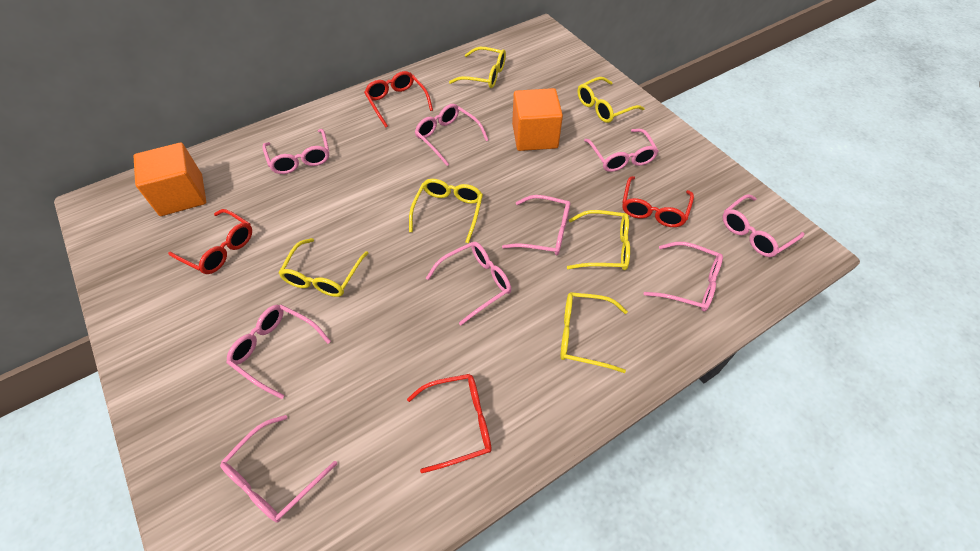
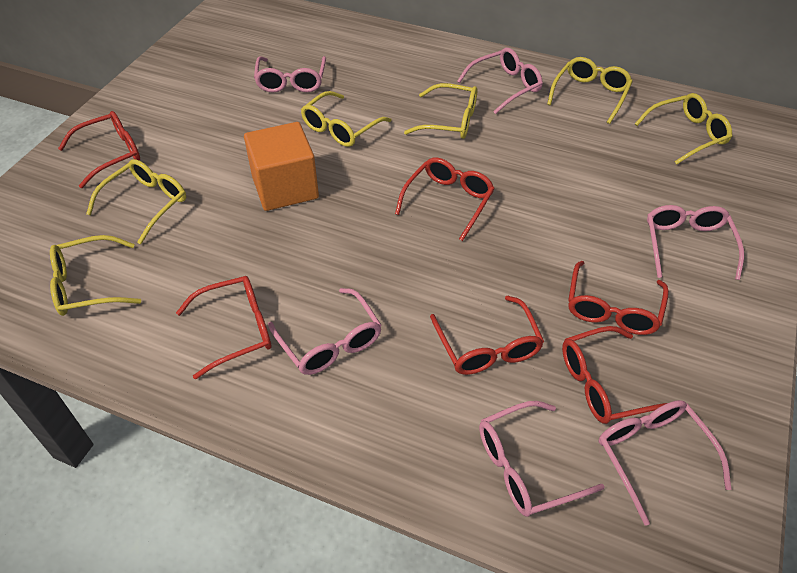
orange cube: [133,142,206,216] [512,88,563,151] = 2 -> [244,122,319,211] = 1
pink glasses: [220,415,337,522] [227,305,331,399] [262,129,329,174] [415,104,488,166] [426,242,511,325] [502,195,570,256] [584,129,658,172] [643,242,723,311] [722,194,804,257] = 9 -> [254,56,326,92] [268,288,382,375] [457,48,543,114] [479,401,605,517] [598,400,732,525] [647,205,744,280] = 6
red glasses: [168,209,252,274] [364,71,433,128] [407,374,492,473] [622,176,694,227] = 4 -> [58,111,140,188] [176,276,272,379] [395,158,495,241] [430,296,544,375] [562,326,667,424] [568,261,669,335] = 6

